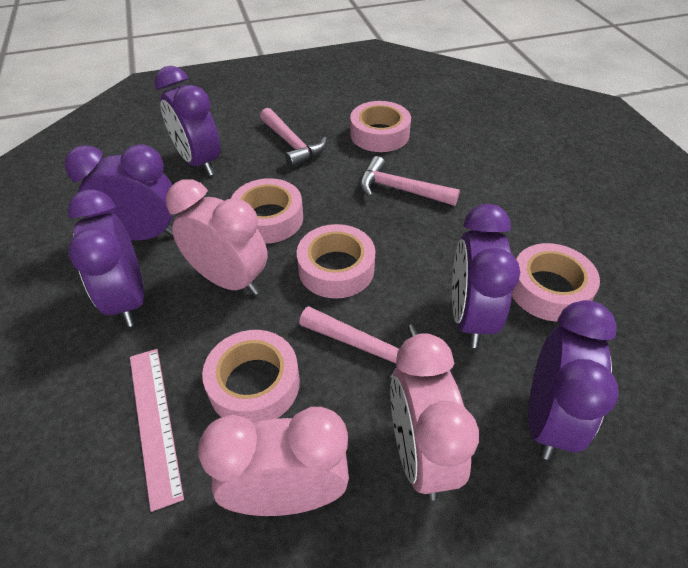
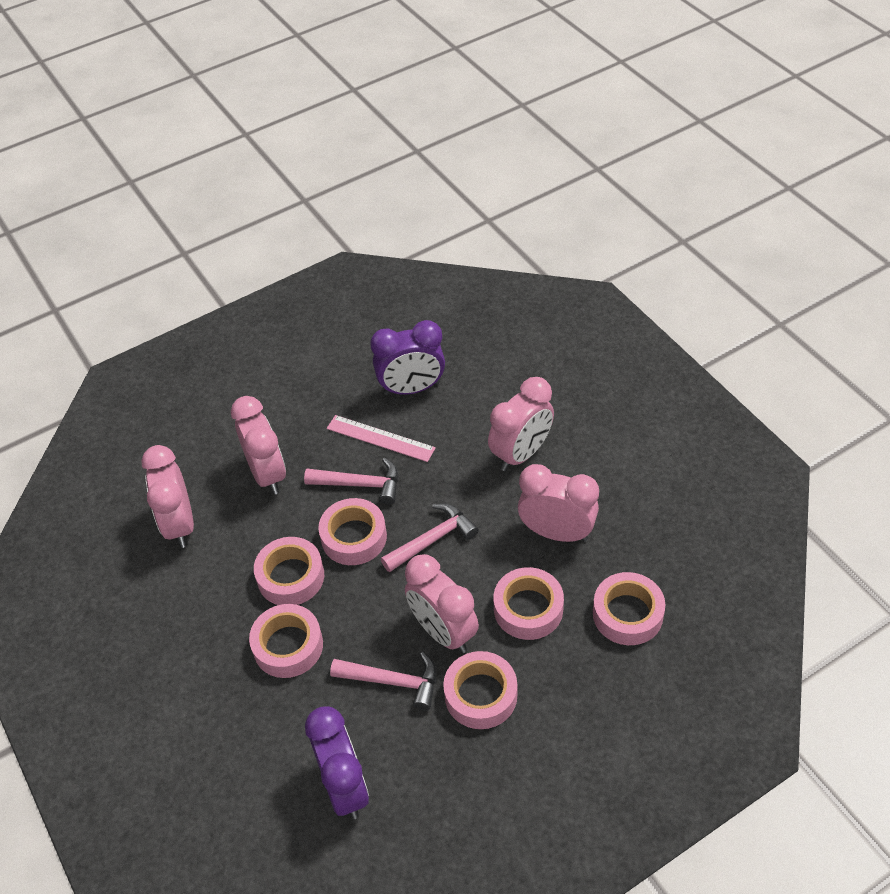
pink clock: [166,179,268,295] [198,407,349,516] [390,333,479,500] = 3 -> [141,445,194,548] [231,396,286,495] [405,554,479,653] [488,377,554,471] [518,464,599,542] = 5
pink tape: [202,330,300,423] [231,178,303,244] [297,224,375,299] [350,101,411,152] [512,243,600,322] = 5 -> [249,604,323,678] [254,537,324,605] [318,498,387,565] [443,651,517,729] [493,567,564,640] [593,572,665,645] = 6
purple clock: [65,144,173,241] [68,189,144,327] [154,66,221,176] [452,204,520,348] [528,300,619,460] = 5 -> [305,706,369,819] [370,320,445,395] = 2

